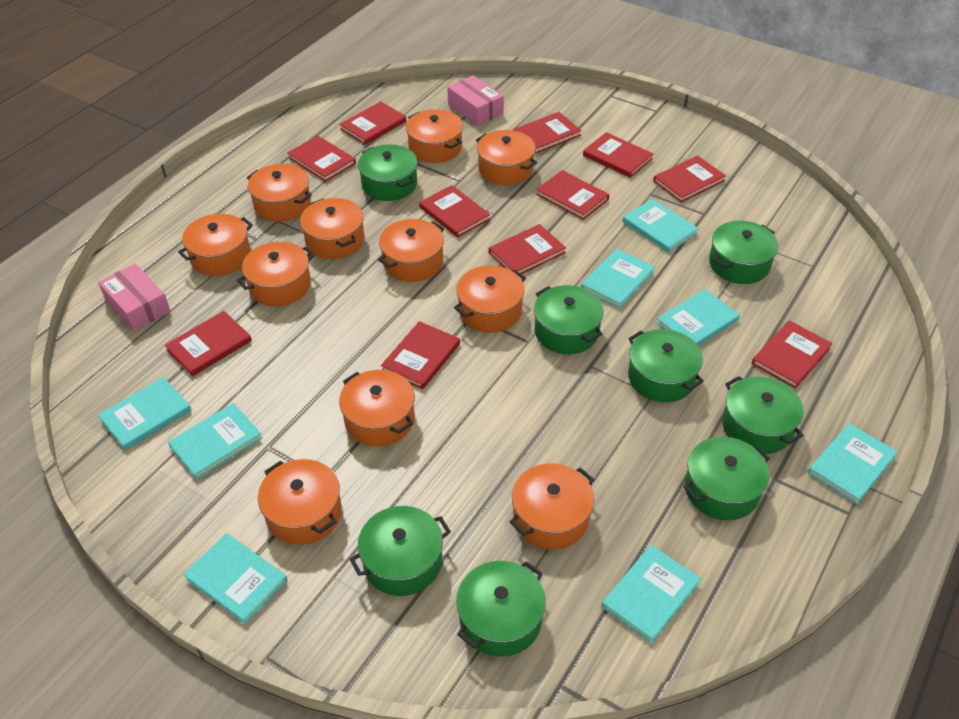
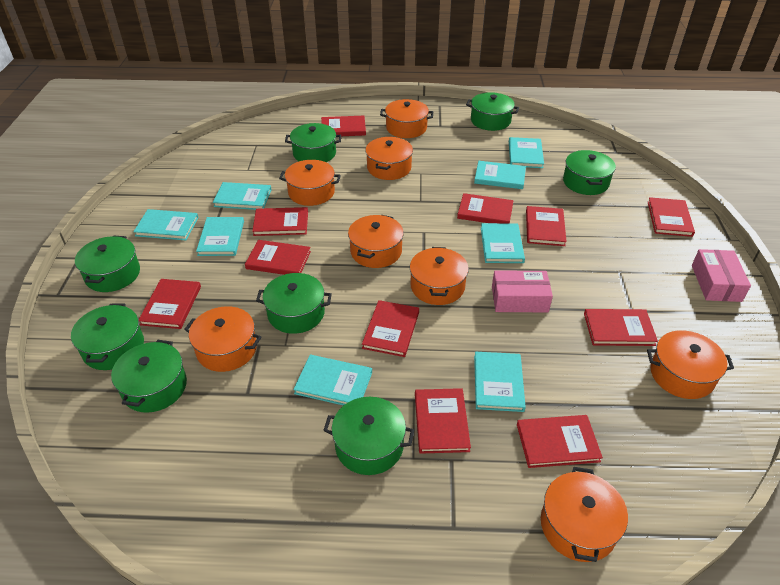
orange pot: [178,214,253,276] [237,242,315,307] [247,164,312,222] [258,459,342,545] [300,198,364,259] [339,370,415,447] [378,219,445,282] [406,109,463,163] [454,266,526,333] [476,130,537,185] [510,463,594,549] = 11 -> [184,306,261,372] [279,160,341,206] [348,215,404,268] [365,137,413,180] [380,99,433,138] [410,247,469,305] [541,467,628,562] [647,330,734,399] = 8

